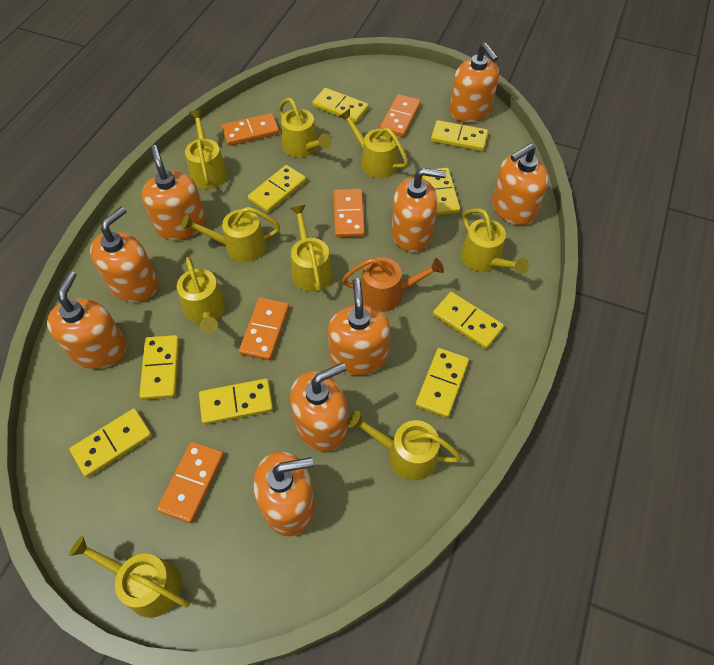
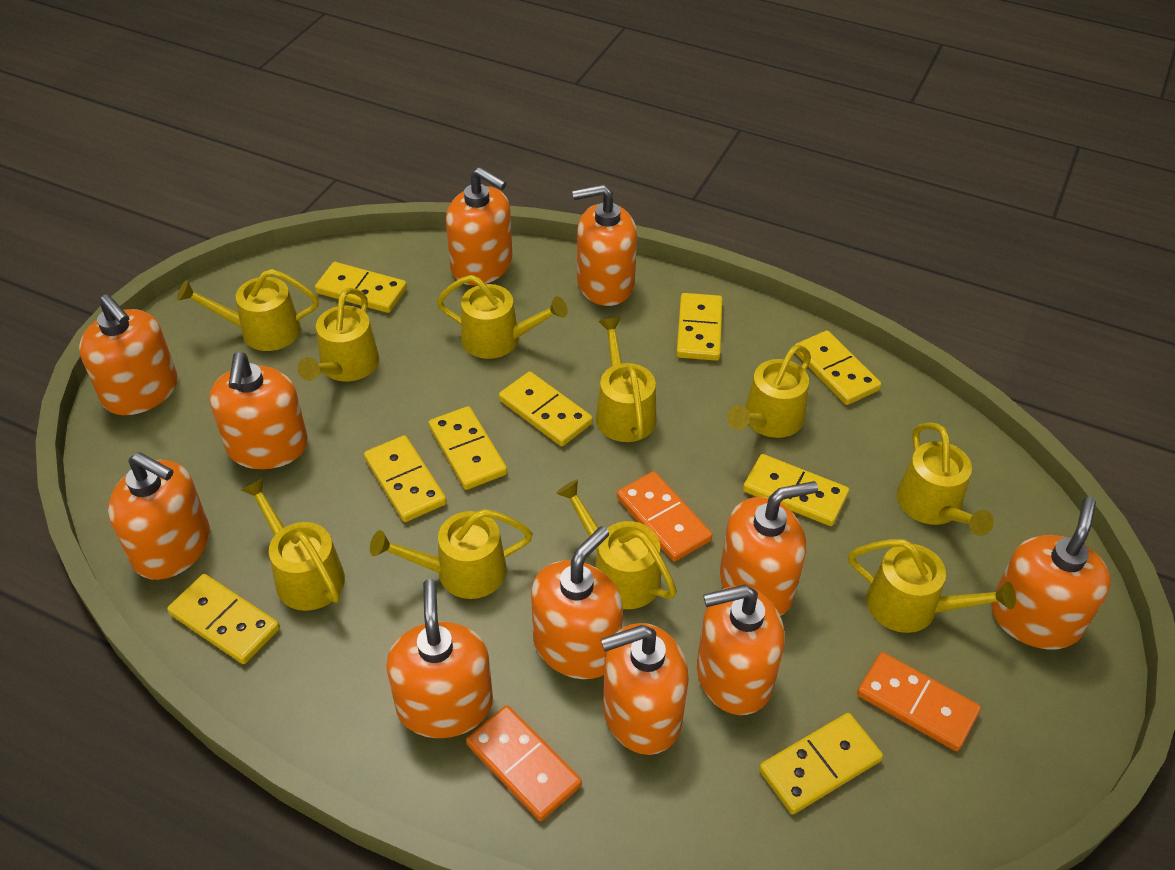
orange domino: [157,442,224,523] [222,113,279,146] [239,298,289,360] [334,189,365,237] [380,94,421,137] = 5 -> [466,705,582,821] [617,471,712,561] [857,652,981,751] = 3
orange soap dispenser: [47,271,127,369] [90,207,158,302] [142,145,206,240] [253,451,315,537] [290,363,348,452] [328,278,390,375] [391,168,446,252] [449,43,499,123] [492,144,549,225] = 9 -> [79,294,178,415] [108,452,210,580] [209,352,308,469] [386,579,493,738] [446,167,513,286] [531,526,623,679] [572,184,637,306] [601,623,689,755] [697,585,785,715] [720,481,818,616] [991,497,1111,650] = 11
orange watering can: [342,257,444,312] = 1 -> none = 0
yellow watering can: [69,536,190,618] [177,257,226,334] [181,207,280,262] [185,110,227,189] [279,98,332,157] [291,205,333,292] [339,108,408,178] [347,410,462,481] [461,208,529,274] = 9 -> [177,269,319,351] [241,477,345,611] [298,288,379,382] [370,509,533,599] [437,275,568,359] [556,479,677,609] [596,317,657,442] [727,345,811,438] [848,539,1016,633] [897,422,994,536] = 10

